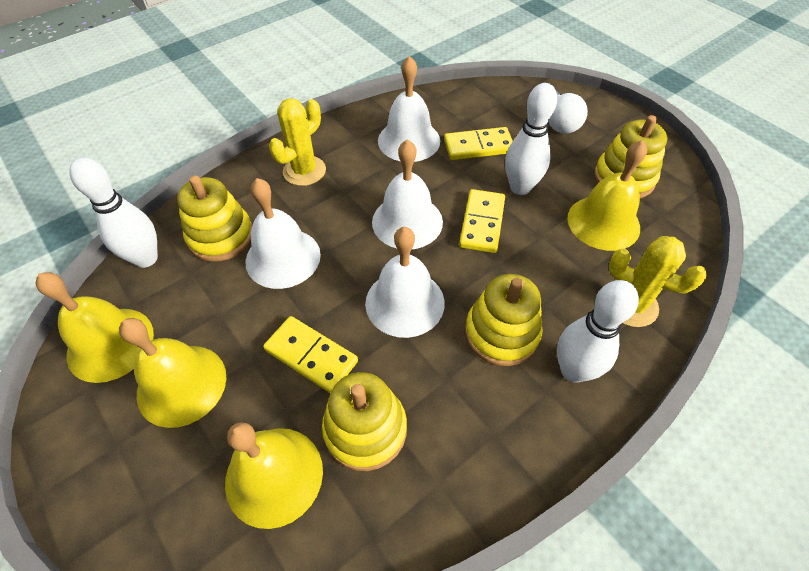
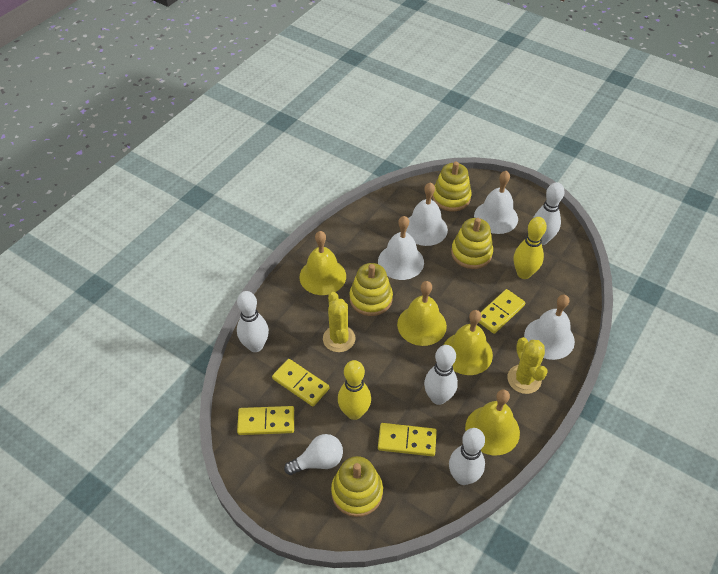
white bowling pin: [69,157,158,268] [505,83,557,195] [557,280,639,383] = 3 -> [237,291,269,352] [424,345,458,405] [449,428,485,485] [533,182,564,245] = 4
yellow bowling pin: none = 0 -> [338,360,371,420] [514,217,547,279] = 2
yellow domino: [263,316,358,393] [444,127,513,160] [459,189,505,253] = 3 -> [237,406,294,435] [272,359,329,406] [378,423,437,456] [479,289,525,334] = 4

